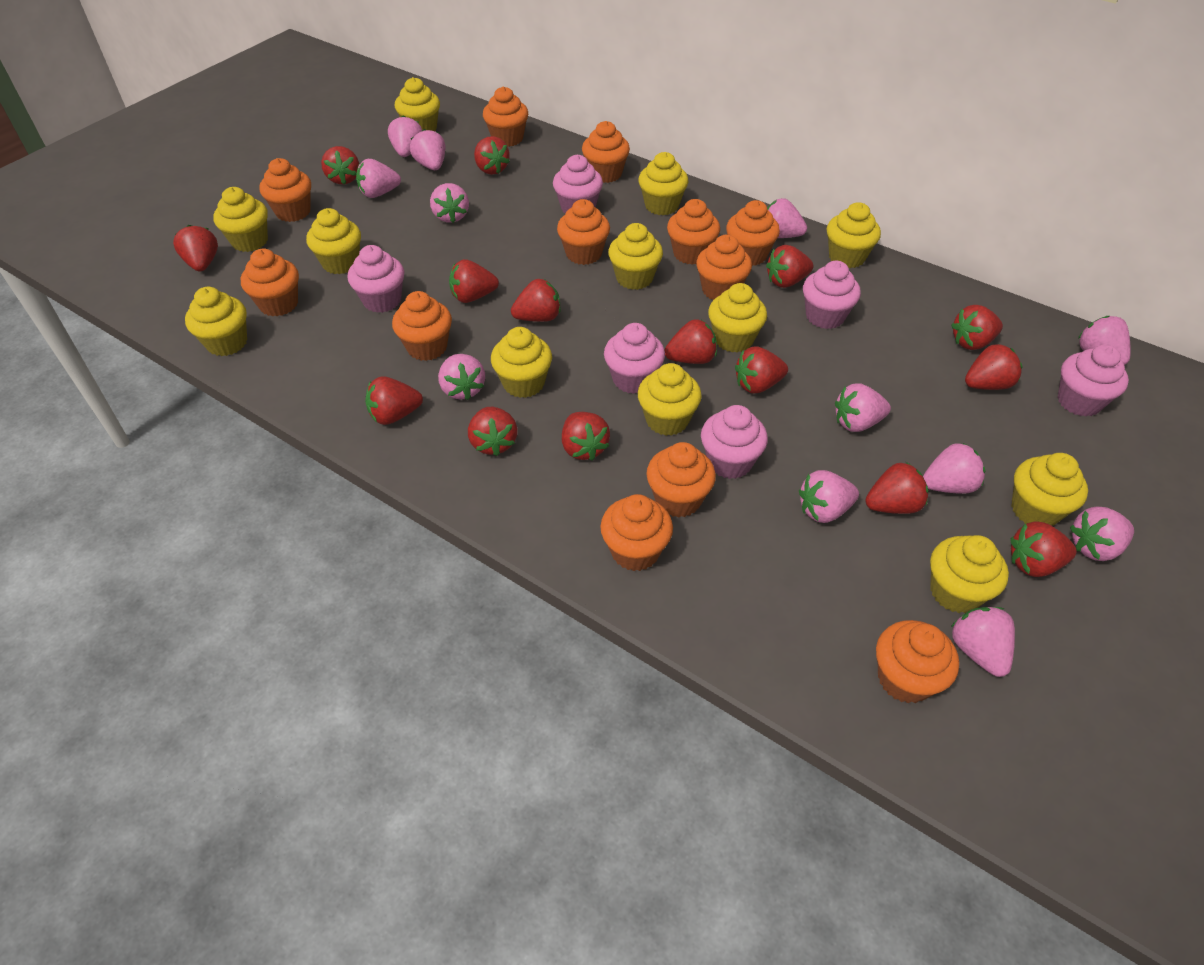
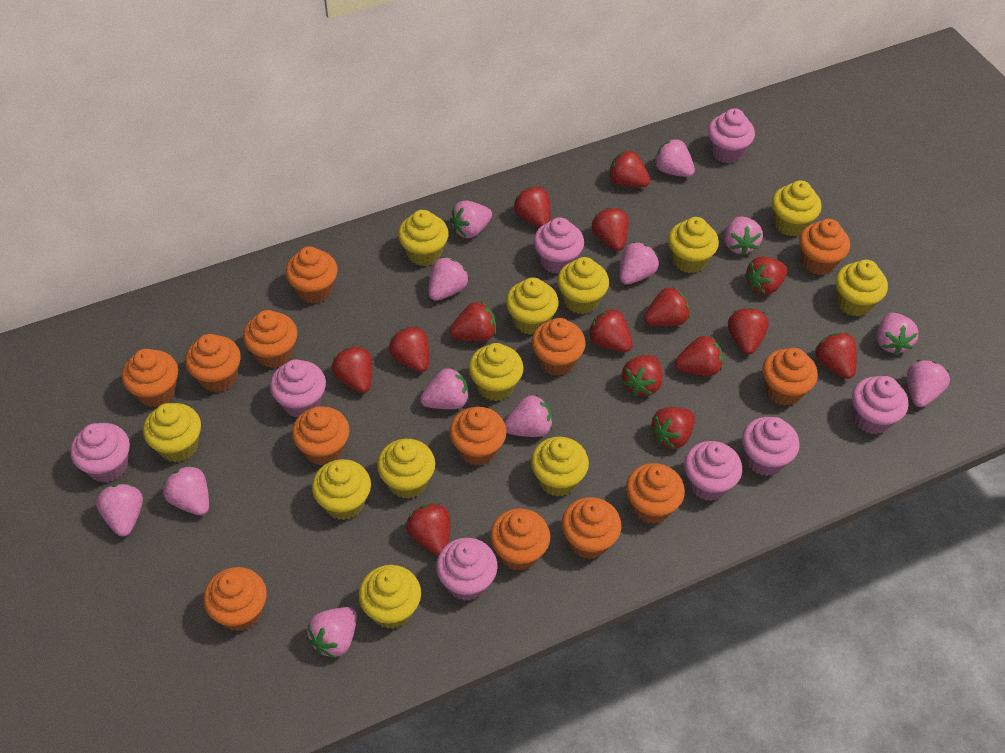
orange cupcake: [241,248,299,316] [259,158,311,222] [392,291,452,361] [483,87,528,147] [557,199,610,265] [582,121,630,183] [600,494,673,571] [646,442,716,517] [667,199,720,265] [696,235,752,300] [726,200,780,266] [876,620,959,704] = 12 -> [122,349,178,407] [185,334,241,392] [203,567,267,631] [243,310,297,368] [285,246,338,304] [292,406,349,466] [449,407,507,466] [490,508,550,571] [532,318,586,376] [562,497,622,559] [626,463,685,524] [763,348,818,406] [799,219,850,275] = 13
pink cupcake: [348,245,404,313] [553,155,603,214] [604,323,665,394] [701,405,768,479] [803,261,861,329] [1058,345,1129,417] = 6 -> [70,423,130,483] [270,359,326,418] [436,538,498,601] [534,217,584,274] [684,441,742,501] [708,108,755,163] [742,417,800,476] [852,376,908,434] = 8

